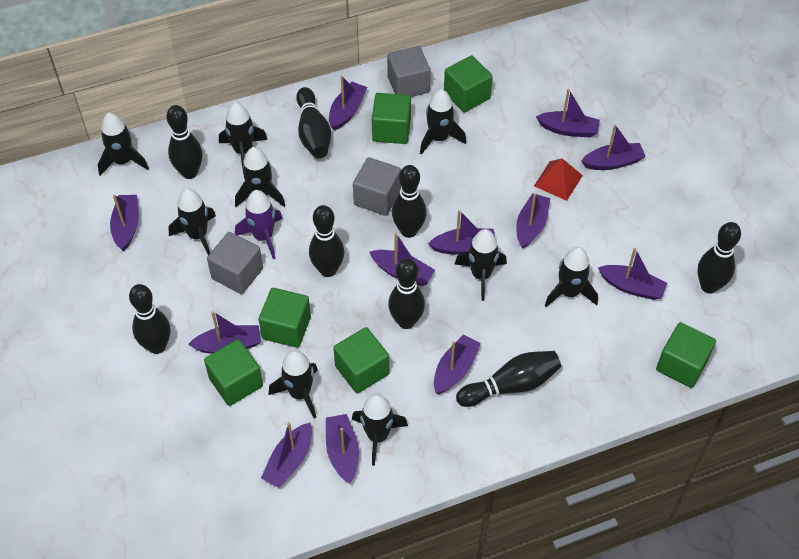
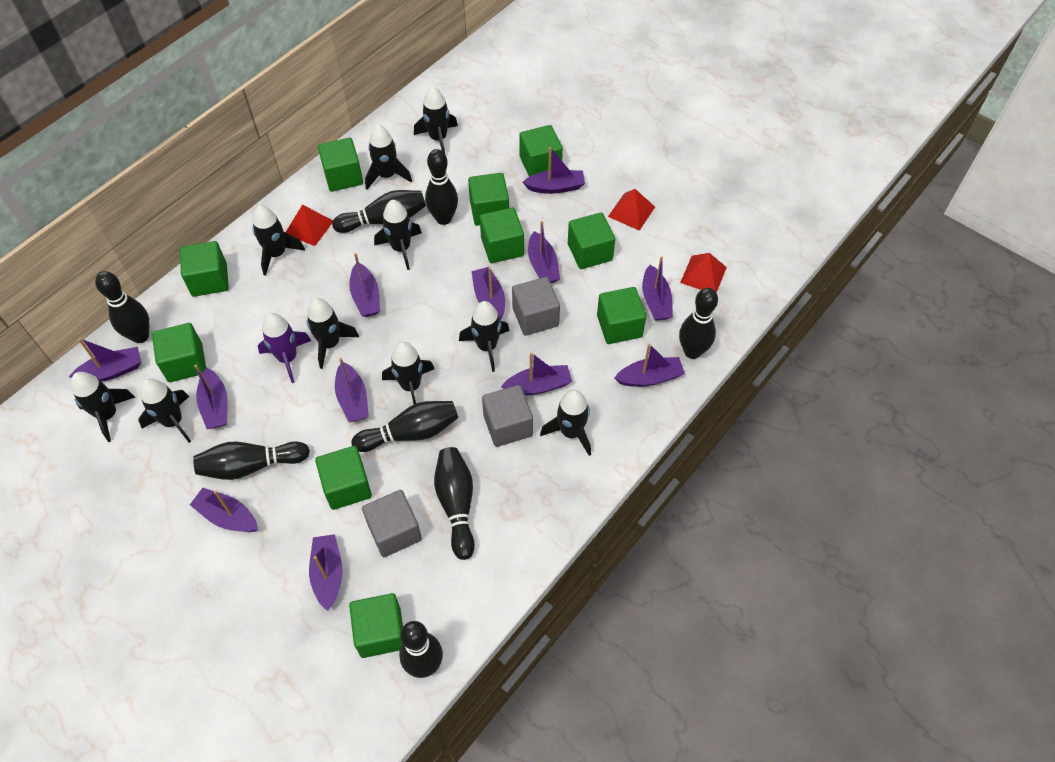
black rocket: [98,113,149,176] [169,188,216,255] [219,102,268,169] [235,147,286,207] [269,350,318,419] [352,394,408,466] [420,89,466,155] [455,229,507,301] [545,247,598,307] = 9 -> [71,372,135,442] [138,378,191,443] [253,205,305,276] [307,298,359,369] [365,125,412,190] [374,200,422,270] [382,342,434,404] [414,87,458,154] [459,301,510,372] [540,390,591,456] = 10
green cube: [204,339,263,406] [259,288,311,348] [333,327,389,394] [372,93,411,144] [444,55,493,113] [656,322,716,388] = 6 -> [152,323,206,382] [180,241,229,297] [315,446,372,510] [318,138,363,192] [349,593,403,658] [468,173,509,226] [480,208,524,263] [519,125,563,177] [568,212,615,269] [597,287,646,344] = 10
red pyramid: [534,158,583,201] = 1 -> [285,205,333,246] [608,189,655,231] [680,253,727,293] = 3

